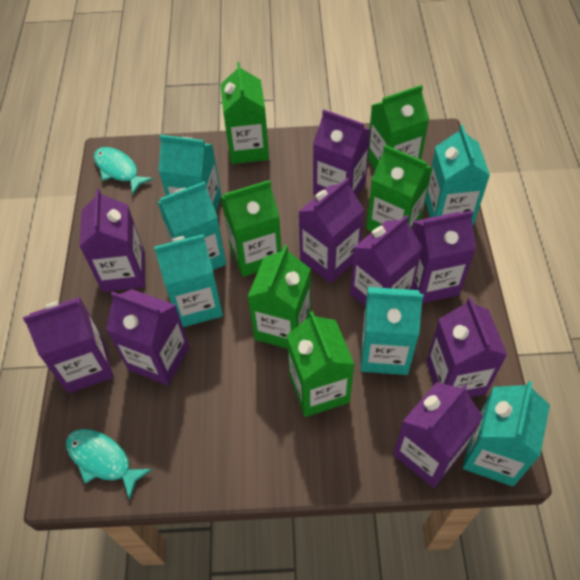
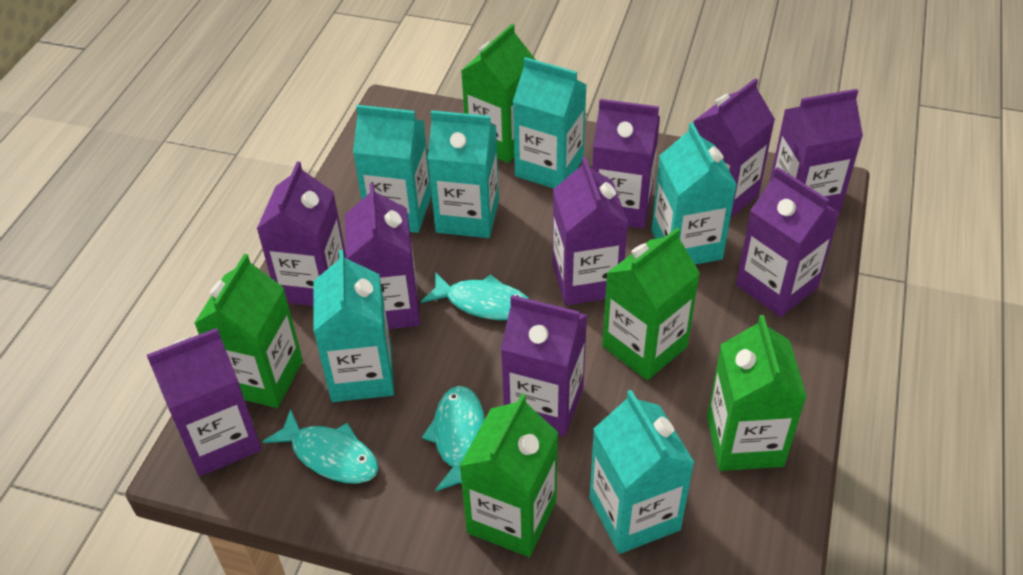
green carton: [221,62,269,164] [221,180,282,277] [247,245,311,349] [286,311,355,417] [367,145,432,232] [368,85,429,170] = 6 -> [194,254,303,408] [459,393,558,557] [461,24,536,163] [602,228,700,380] [707,315,807,471] = 5
turquoise fish: [66,429,152,500] [94,147,154,195] = 2 -> [262,409,379,484] [421,272,529,320] [422,386,485,491] = 3

